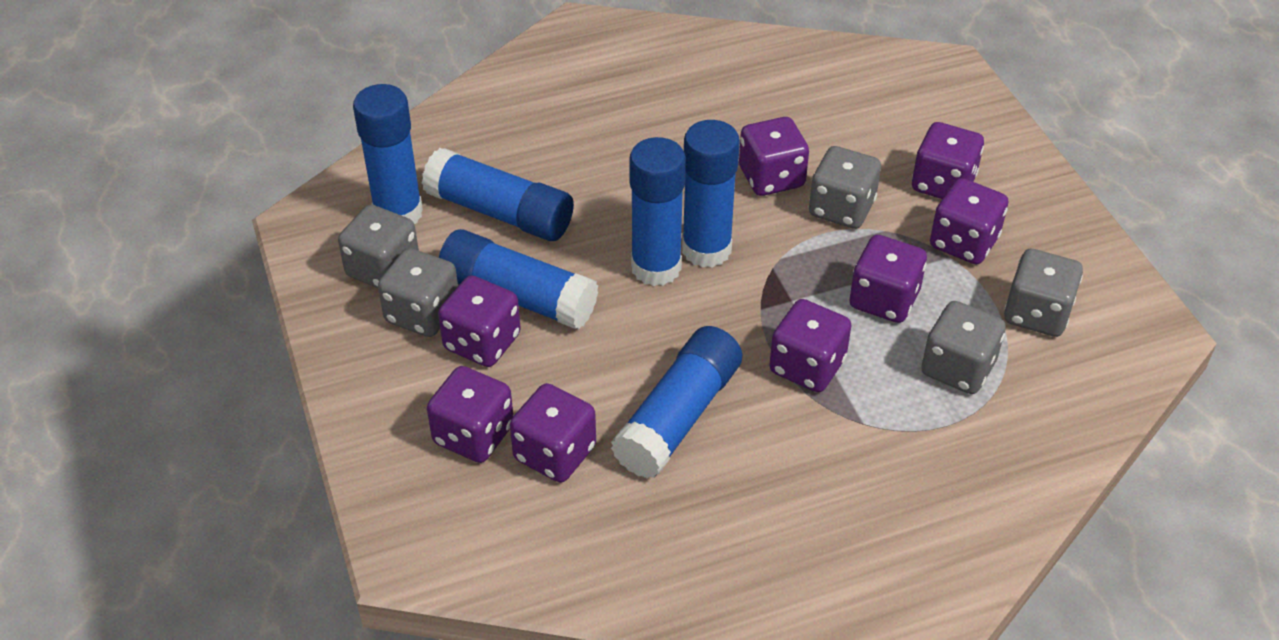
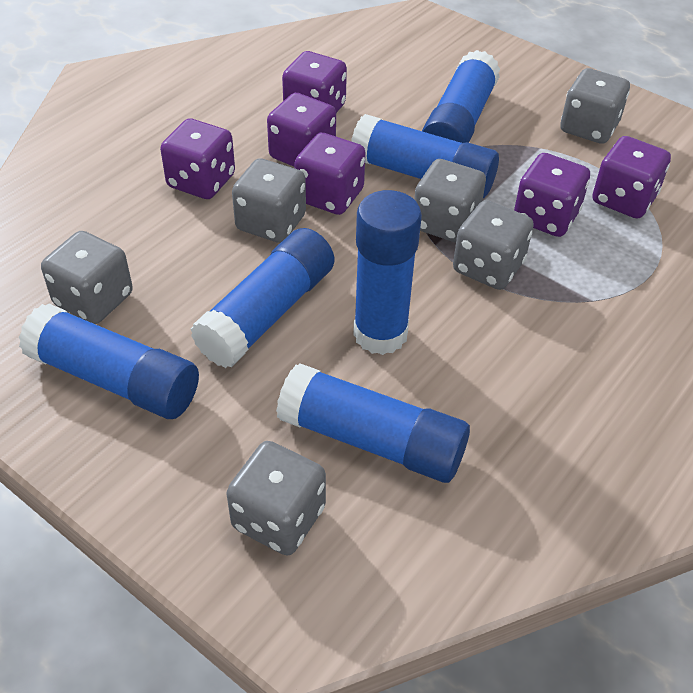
grey dice: [338,204,419,288] [378,248,458,337] [809,146,881,229] [921,301,1006,394] [1004,249,1083,337] = 5 -> [41,231,133,324] [226,441,326,556] [232,158,306,243] [414,159,486,243] [453,200,534,290] [560,68,630,144] = 6
purple dice: [427,366,513,463] [438,275,521,367] [510,383,596,482] [739,117,809,196] [769,299,852,392] [849,235,927,323] [912,122,984,199] [930,178,1008,264] = 8 -> [160,119,235,199] [267,93,336,167] [282,51,347,113] [294,133,366,215] [514,153,590,237] [592,136,671,219] = 6

